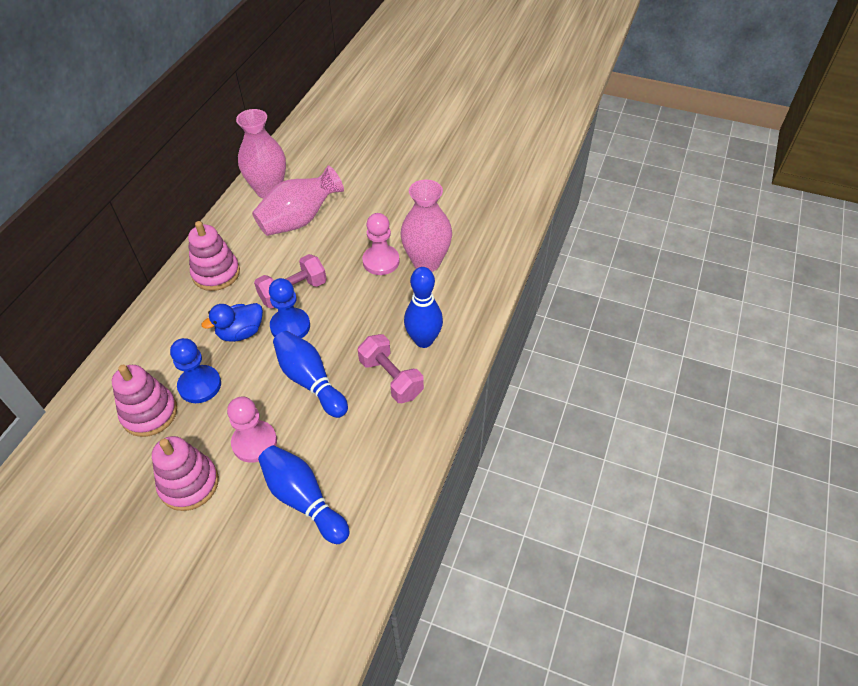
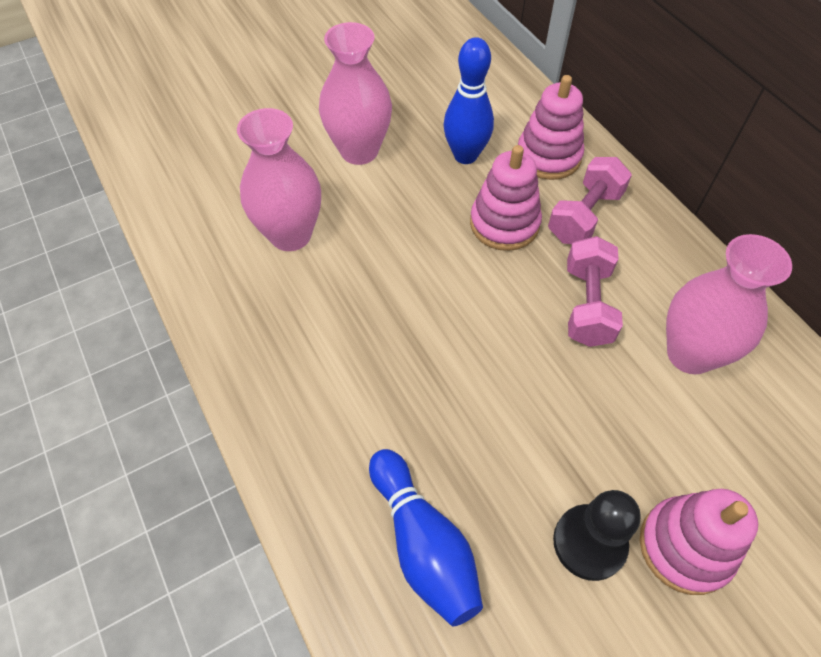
black pawn: none = 0 -> [553,490,641,581] = 1
blue bowling pin: [258,445,350,544] [273,331,348,418] [404,267,443,348] = 3 -> [369,449,483,626] [443,37,494,164] = 2
blue duck: [202,303,263,342] = 1 -> none = 0
blue pawn: [170,338,221,403] [269,278,310,338] = 2 -> none = 0
pink pawn: [227,397,277,463] [362,213,400,275] = 2 -> none = 0

